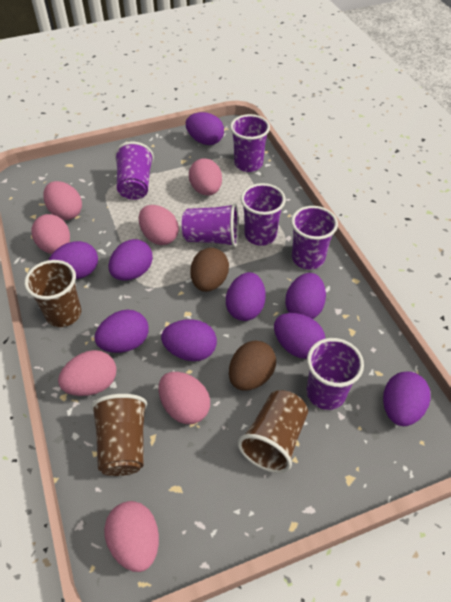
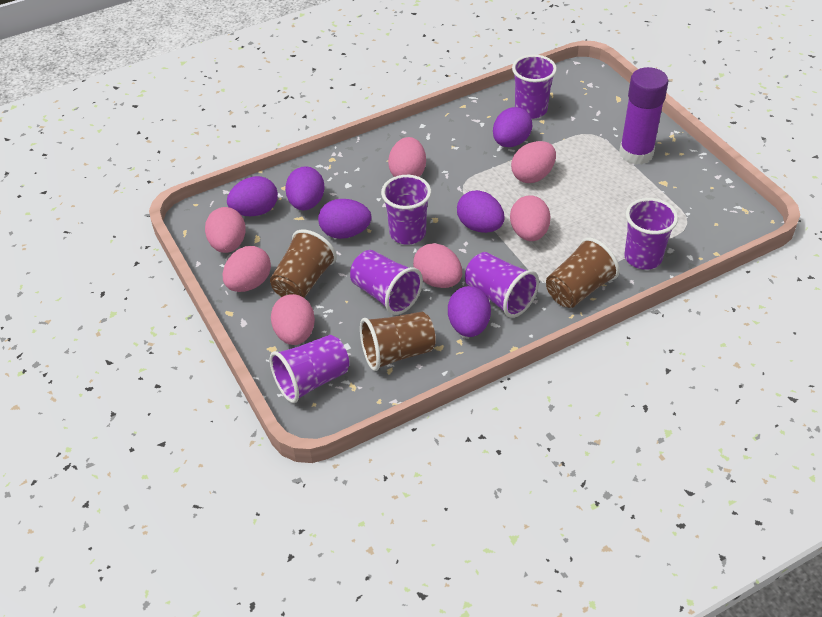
brown egg: [190,248,229,292] [229,341,276,390] = 2 -> none = 0
purple egg: [49,241,98,279] [94,310,148,353] [109,239,153,281] [161,319,217,361] [186,112,224,145] [226,272,266,321] [274,313,326,359] [285,273,326,319] [383,371,431,426] = 9 -> [227,176,278,216] [285,166,325,210] [318,199,372,239] [448,286,491,337] [457,190,505,233] [493,107,532,147] = 6
purple glue stick: none = 0 -> [619,67,668,165] = 1

